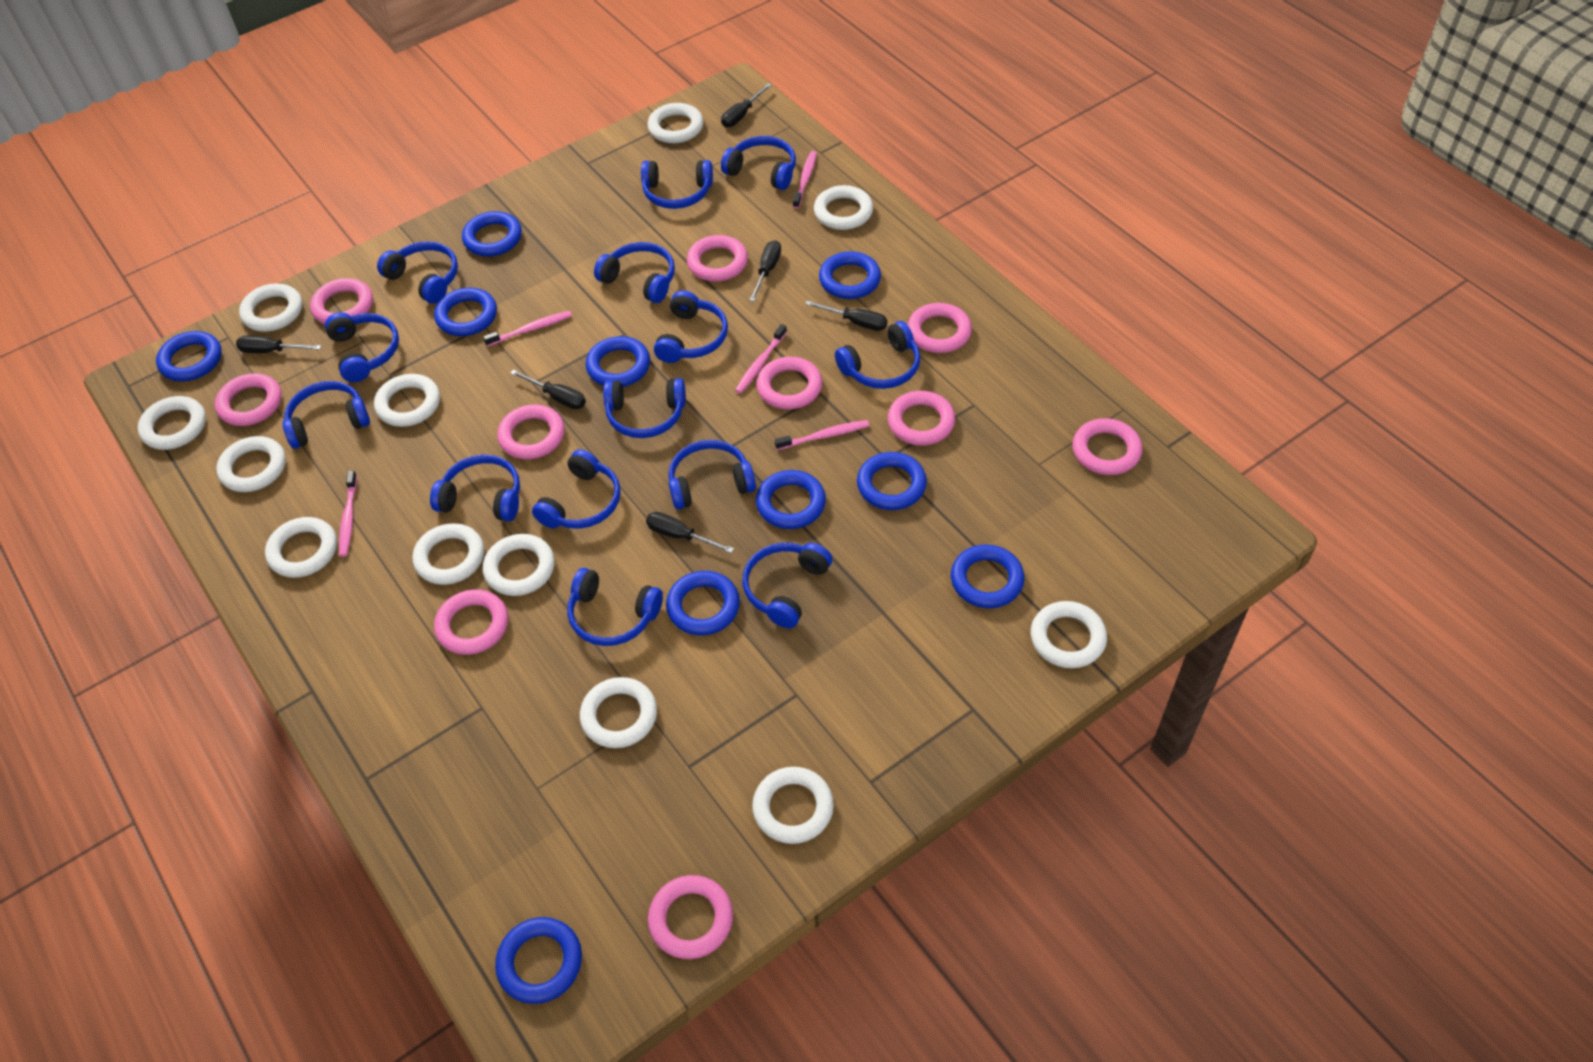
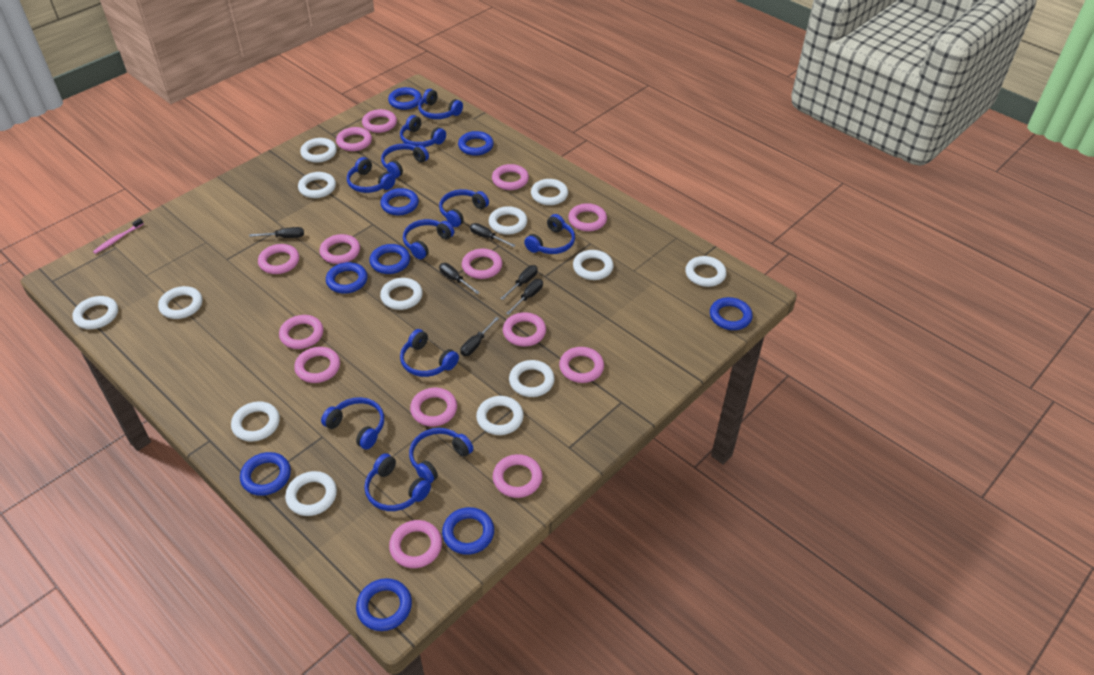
blue headphones: [282,381,370,449] [325,312,399,382] [377,241,458,303] [430,455,520,521] [532,449,621,529] [567,568,663,646] [594,242,675,303] [603,378,686,438] [641,160,713,209] [654,290,728,363] [669,440,756,509] [721,136,796,190] [742,543,832,629] [835,321,920,389] = 14 -> [321,397,384,449] [347,157,395,193] [364,453,431,511] [381,143,429,178] [400,115,446,147] [400,329,459,377] [403,219,454,260] [409,428,473,484] [418,89,463,119] [439,189,489,227] [524,214,575,254] = 11
blue ring: [156,331,222,381] [434,288,497,336] [462,211,522,256] [495,917,582,1004] [586,336,650,387] [666,571,740,635] [756,470,826,529] [819,251,881,299] [857,452,927,510] [951,545,1025,608] = 10 -> [240,452,291,496] [326,262,368,294] [356,578,412,631] [370,244,410,274] [380,188,419,215] [388,87,422,110] [442,507,494,555] [458,131,494,156] [710,297,753,330] = 9
pink ring: [215,373,282,426] [310,278,373,324] [434,589,508,655] [497,404,565,459] [648,875,733,959] [687,235,748,282] [756,357,822,409] [888,391,955,446] [908,303,972,353] [1072,418,1143,475] = 10 -> [258,244,299,274] [279,315,323,349] [294,347,340,383] [319,234,360,264] [336,127,372,151] [362,109,397,133] [389,520,442,568] [410,388,457,426] [462,249,502,279] [492,164,529,190] [493,454,542,498] [503,312,546,347] [559,347,604,383] [568,203,607,231] = 14
pink toothbrush: [339,470,357,557] [483,311,572,346] [735,324,787,393] [775,420,869,450] [793,151,817,209] = 5 -> [93,218,144,254] = 1
white ring: [138,396,206,450] [216,436,286,492] [239,283,302,332] [265,517,337,578] [374,374,440,427] [413,523,484,585] [483,534,555,596] [580,677,657,748] [648,103,703,143] [752,767,834,844] [814,185,873,230] [1031,601,1107,668] = 12 -> [73,296,118,329] [158,286,202,319] [231,402,280,441] [285,471,337,516] [298,172,336,198] [300,138,337,163] [380,278,423,310] [476,396,524,435] [489,206,527,235] [509,360,555,397] [531,179,568,205] [573,250,613,280] [685,256,726,287] = 13

